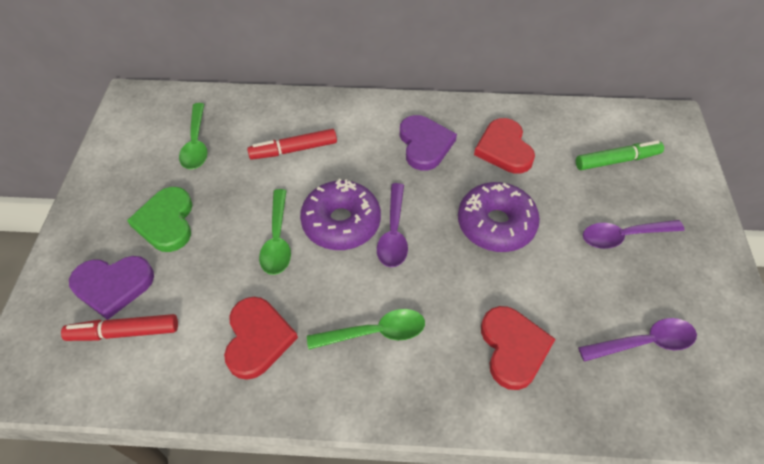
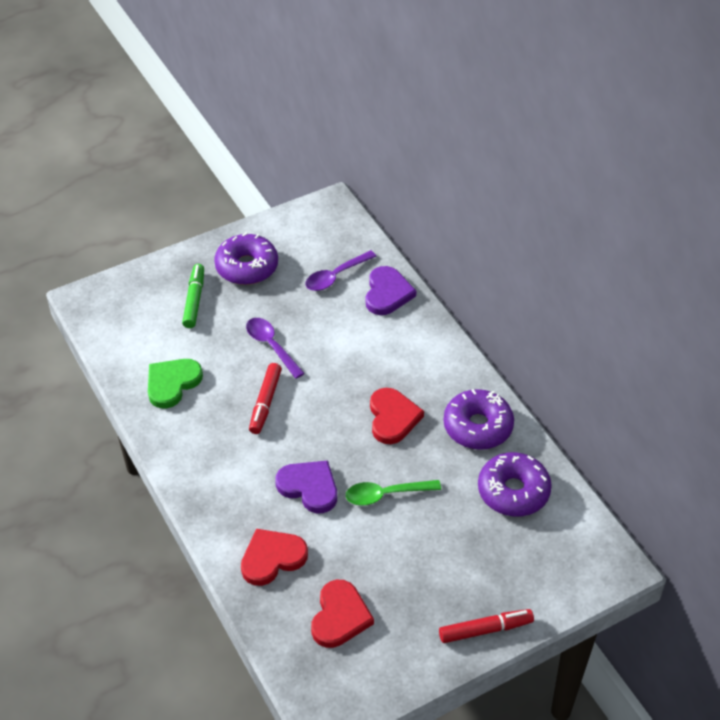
green spoon: [179,103,207,169] [259,189,291,275] [307,309,425,349] = 3 -> [346,480,441,506] = 1
purple donut: [300,179,381,250] [458,182,540,252] = 2 -> [214,232,278,285] [443,389,514,450] [478,452,552,517] = 3
purple spoon: [377,183,408,267] [578,318,697,362] [583,220,685,249] = 3 -> [246,318,305,379] [305,250,377,291] = 2

